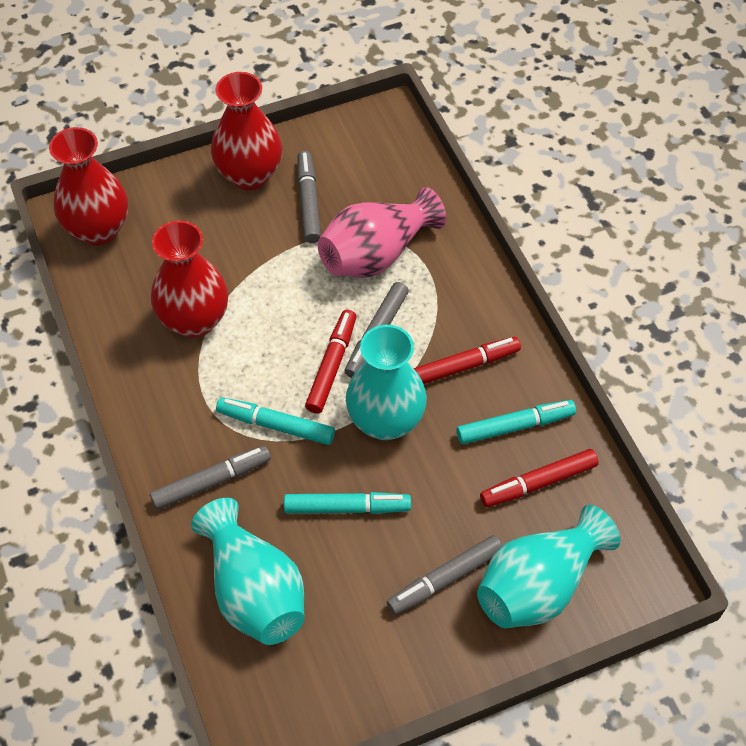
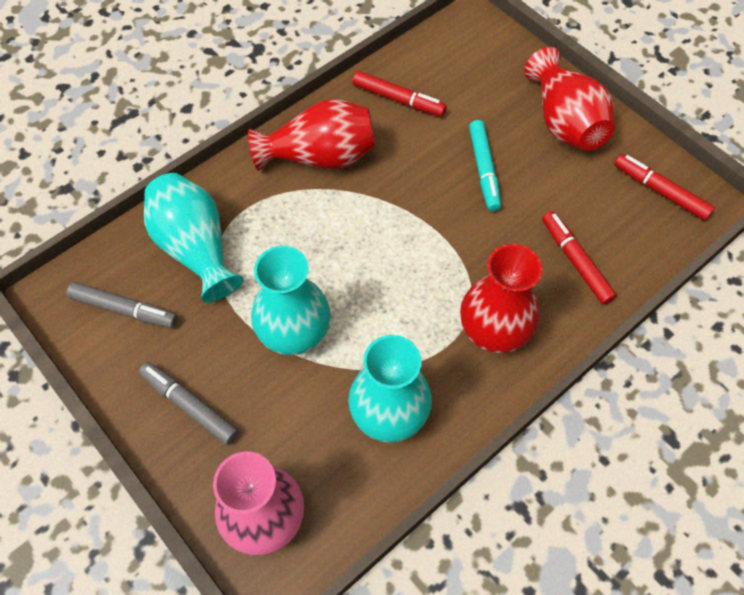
grey marker: [150,446,271,510] [298,151,321,243] [345,282,409,378] [387,535,503,615] = 4 -> [67,282,178,328] [139,362,239,445] = 2
turquoise marker: [216,397,335,445] [284,492,411,514] [457,400,576,444] = 3 -> [469,120,501,211] = 1

